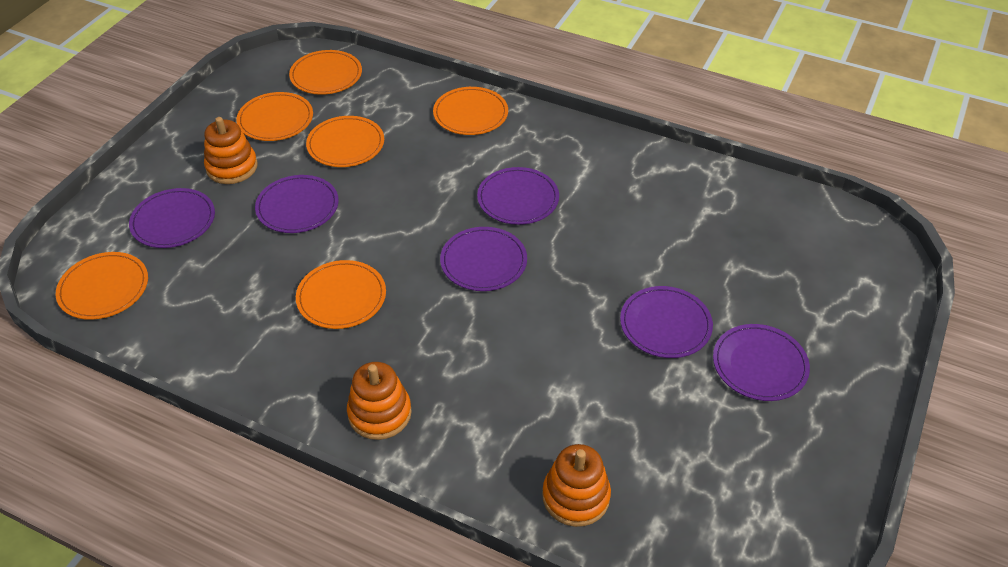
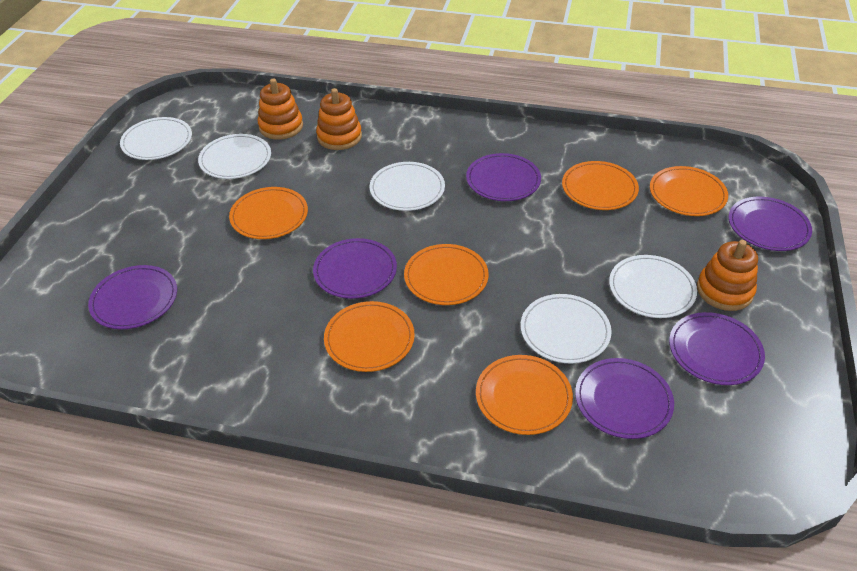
white plate: none = 0 -> [120,117,192,160] [198,134,271,179] [370,162,445,211] [521,294,612,363] [609,255,697,318] = 5

